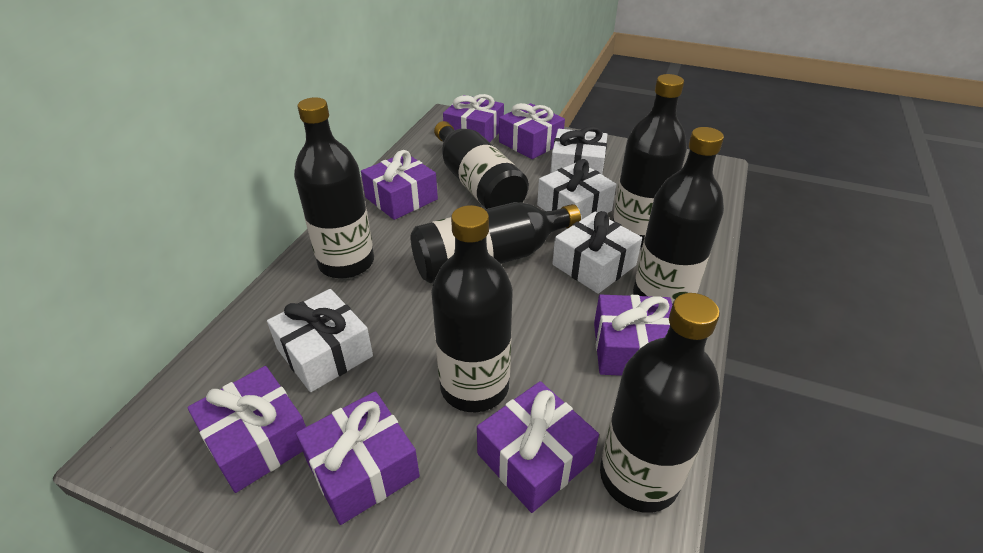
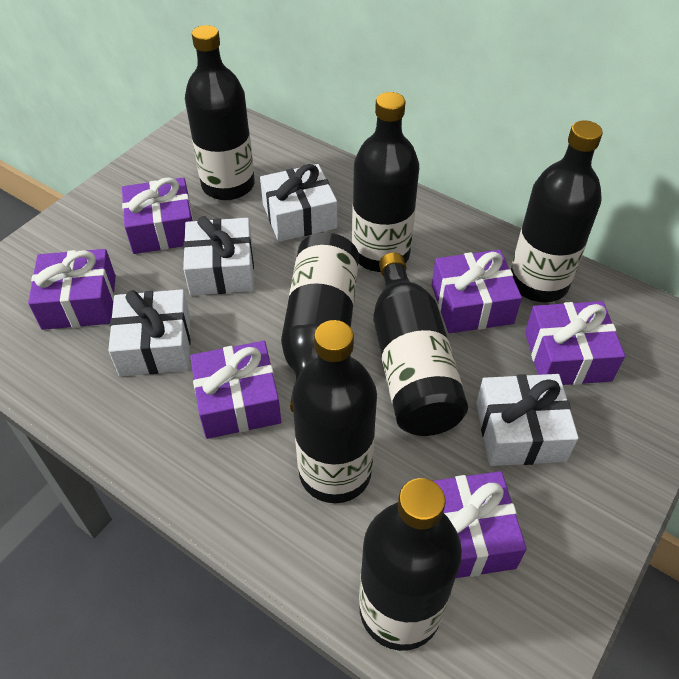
purple gift: [187,366,306,493] [296,391,420,525] [361,150,438,220] [443,94,504,142] [477,381,599,513] [499,103,565,159] [594,295,672,376] = 7 -> [28,249,116,330] [122,177,194,254] [190,341,281,439] [432,250,522,333] [433,471,527,578] [525,301,625,385] = 6

